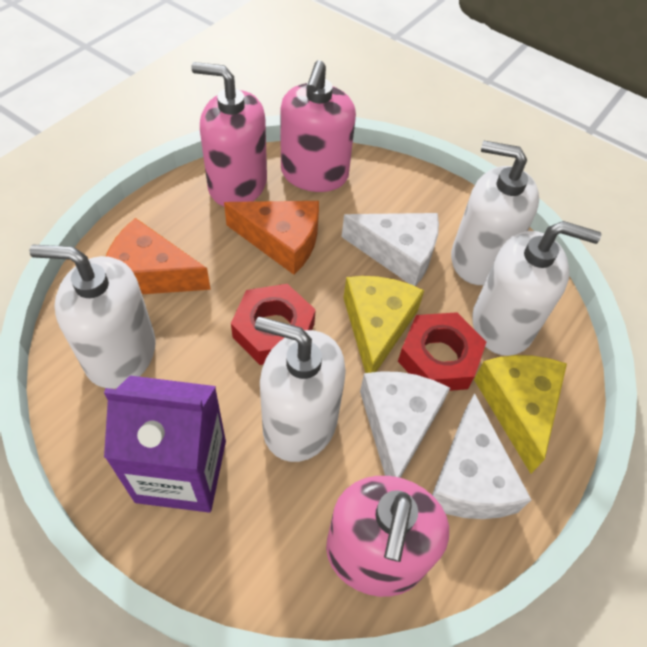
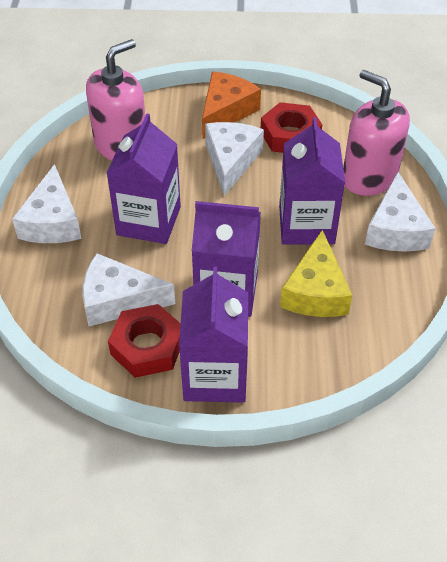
orange cheese: [106,218,211,294] [224,201,319,275] = 2 -> [202,72,261,139] = 1
pink soap dispenser: [191,62,267,206] [280,60,356,192] [326,476,449,597] = 3 -> [86,39,145,160] [343,70,410,196] = 2
purple carton: [104,376,226,512] = 1 -> [107,114,181,244] [179,267,248,403] [192,201,261,317] [279,117,345,245] = 4
white cheese: [341,213,439,286] [360,371,450,478] [432,393,531,519] = 3 -> [12,164,82,243] [83,253,175,326] [205,122,264,196] [365,172,435,252] = 4
white soap dispenser: [29,244,156,389] [255,317,346,462] [451,141,539,285] [472,221,601,356] = 4 -> none = 0
yellow cheese: [344,276,424,373] [474,355,567,474] = 2 -> [280,230,352,317] = 1

